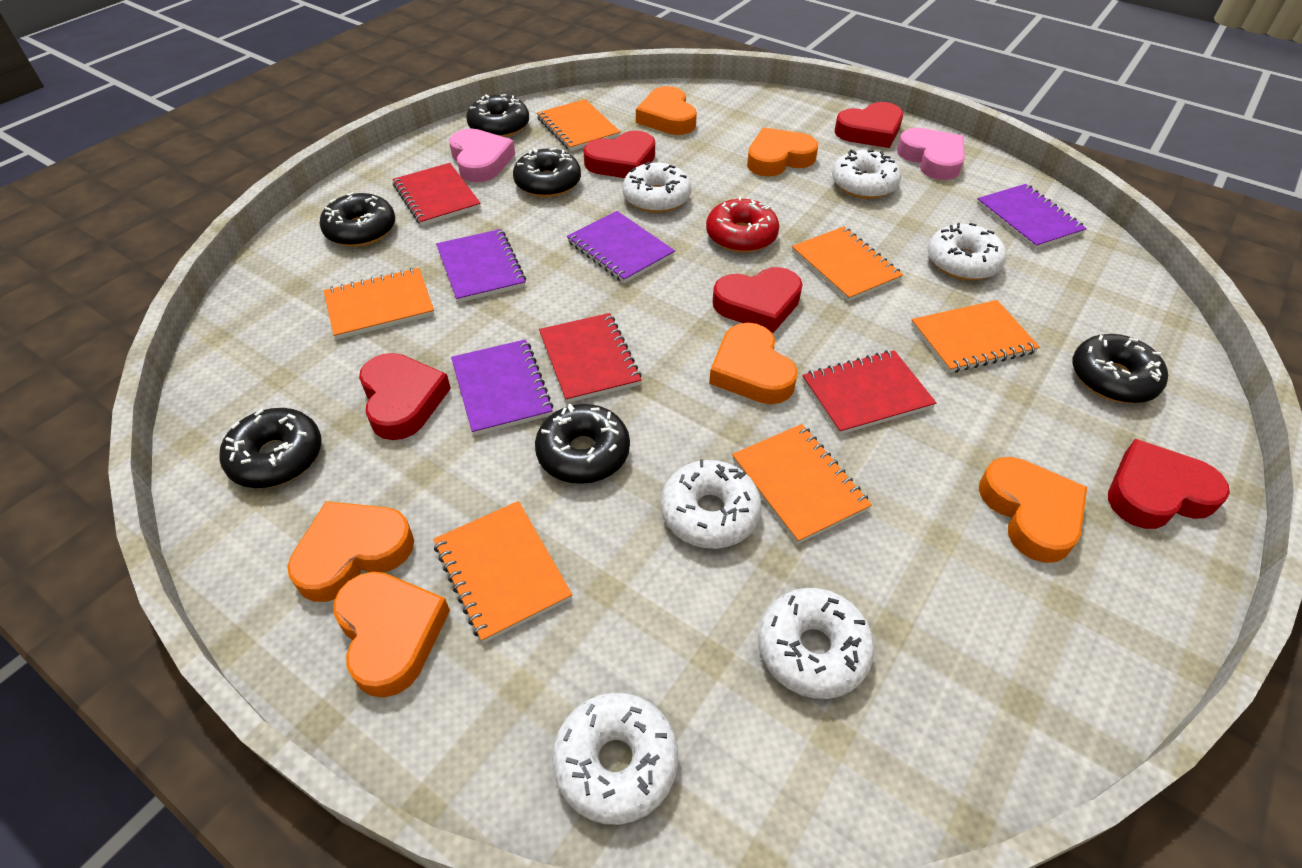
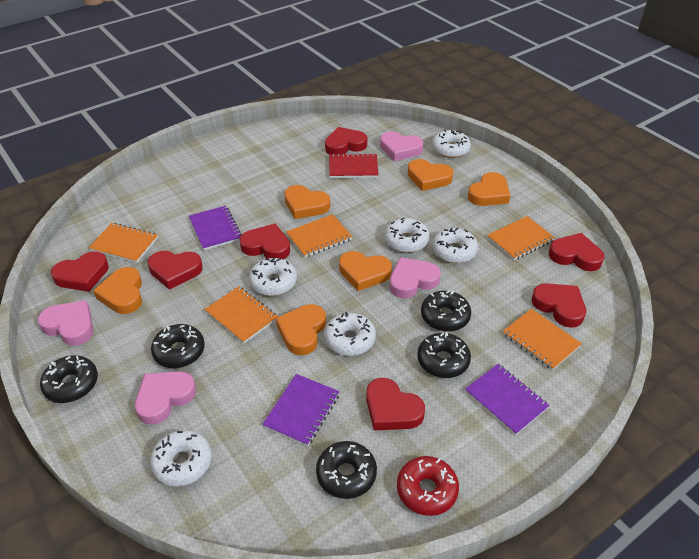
black donut: [219,408,322,488] [320,192,395,247] [466,94,529,137] [513,148,581,197] [535,404,630,484] [1073,334,1168,403] = 6 -> [40,355,98,403] [151,324,205,368] [316,441,377,499] [417,332,471,378] [421,290,471,332] = 5
orange notebook: [324,268,435,340] [433,501,572,643] [537,99,621,151] [732,424,872,544] [792,227,903,302] [911,300,1040,373] = 6 -> [89,223,158,263] [205,286,278,344] [286,214,352,257] [487,216,555,260] [503,309,582,370] = 5
pink heart: [449,129,515,182] [897,128,965,180] = 2 -> [38,300,94,346] [135,371,196,425] [380,132,423,161] [389,257,441,298] = 4
purple notebook: [436,229,526,303] [451,339,554,436] [567,211,675,283] [977,184,1087,250] = 4 -> [189,206,242,250] [262,374,340,446] [465,364,550,435] = 3
red heart: [359,353,451,440] [583,131,655,178] [713,267,803,333] [835,102,903,148] [1108,439,1230,529] = 5 -> [51,251,109,292] [148,251,203,290] [239,224,290,259] [325,127,367,155] [366,378,425,430] [532,283,586,328] [549,233,604,271] = 7
red notebook: [392,163,481,226] [539,313,642,403] [802,350,936,435] = 3 -> [329,153,379,178] = 1

